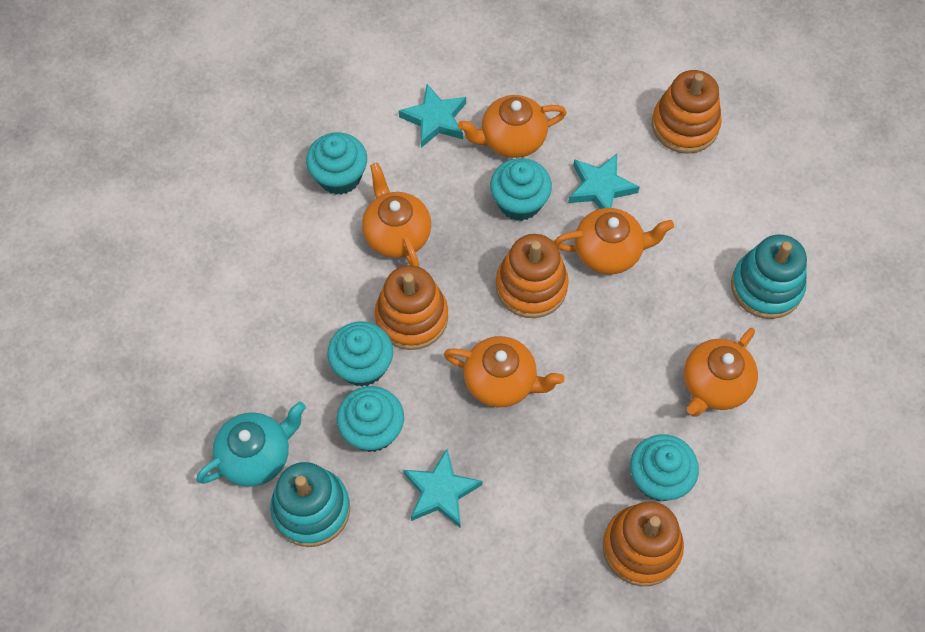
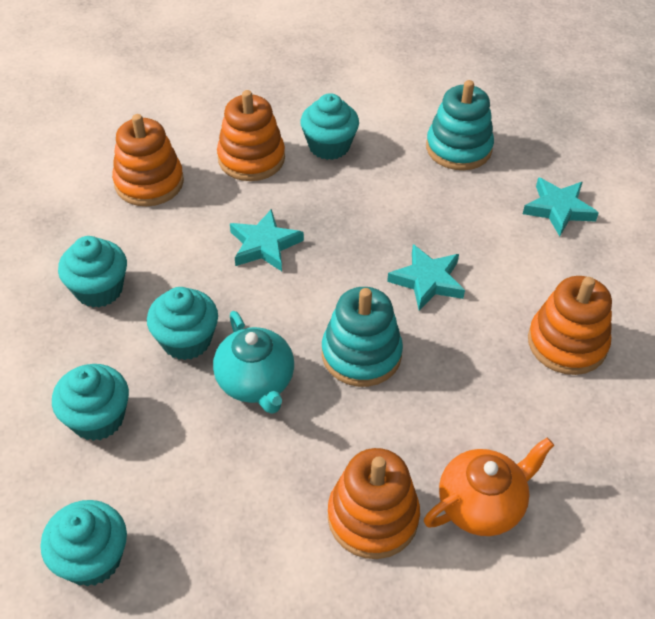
orange teapot: [362,163,431,267] [444,336,565,407] [458,95,567,158] [554,208,674,274] [684,328,758,416] = 5 -> [424,437,554,536] = 1

